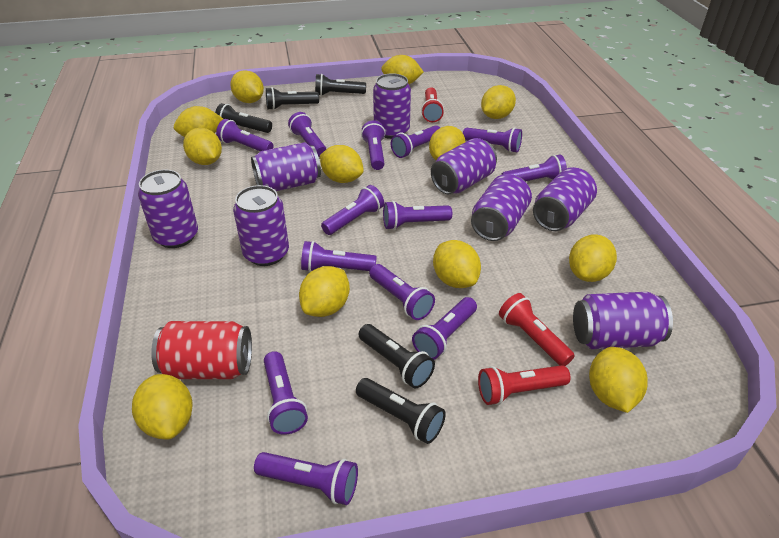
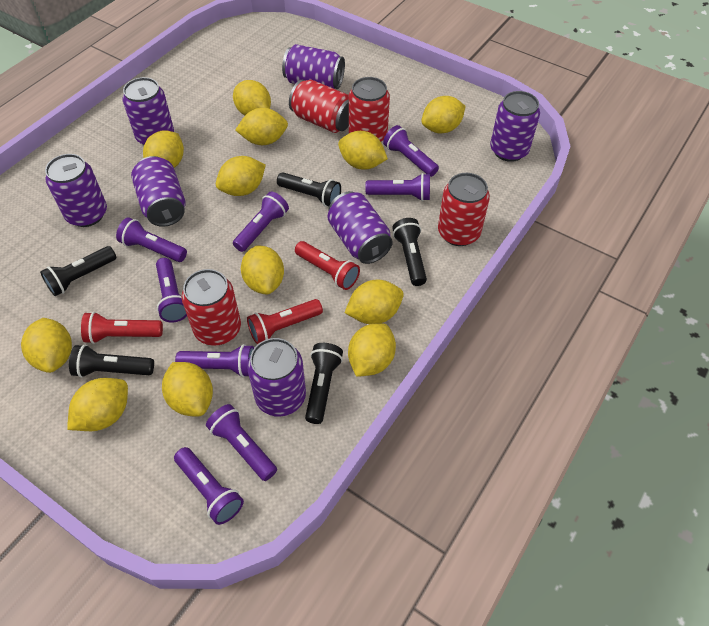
purple can: [138,170,198,248] [233,185,289,266] [251,142,321,191] [373,73,411,139] [431,138,497,194] [471,174,532,241] [533,167,597,231] [573,292,673,349] = 8 -> [45,154,107,227] [123,77,174,145] [131,156,185,227] [247,338,306,417] [282,44,345,89] [328,191,393,264] [490,91,540,162] = 7
purple flashlight: [216,119,273,151] [254,452,358,505] [264,351,308,435] [288,112,326,157] [301,241,377,272] [321,185,384,235] [361,120,385,170] [369,264,435,320] [383,201,452,230] [391,125,440,158] [412,297,477,360] [463,127,522,153] [501,155,567,181] = 13 -> [116,217,187,262] [156,258,187,322] [174,447,244,525] [175,344,254,377] [206,404,277,481] [233,192,289,252] [365,173,430,201] [383,125,439,177] = 8
red can: [151,321,252,379] = 1 -> [181,269,241,346] [289,79,349,133] [349,77,390,142] [438,173,490,246] = 4

